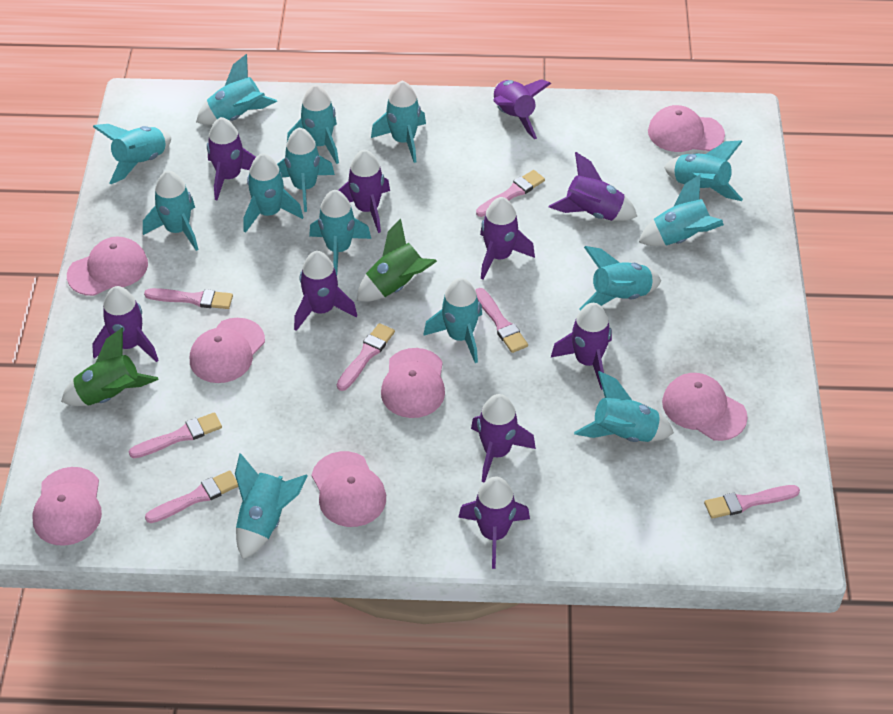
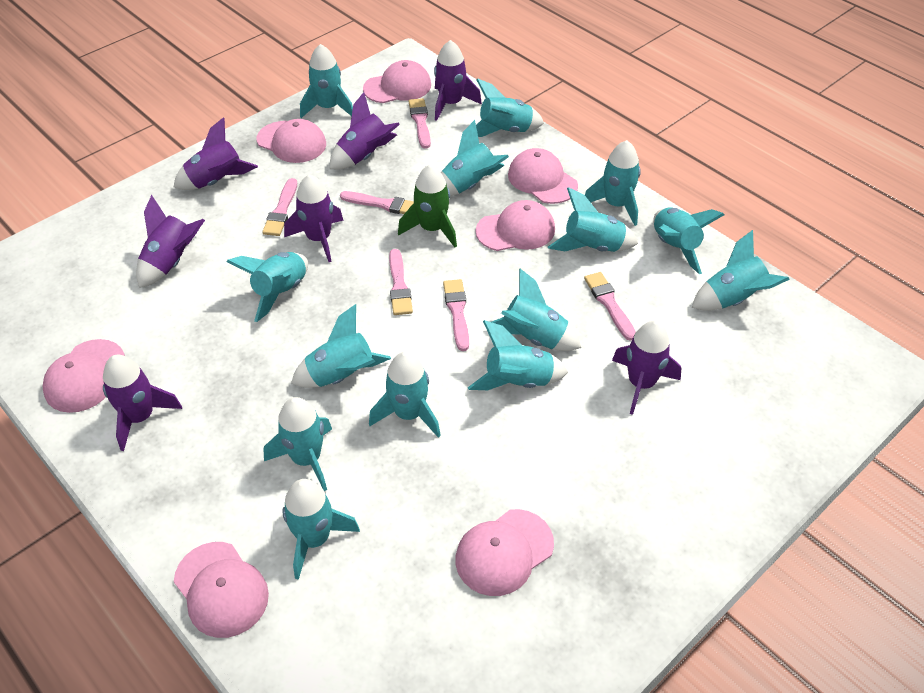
green rocket: [61,328,158,406] [357,218,437,301] = 2 -> [398,165,457,247] = 1
pink brush: [129,412,222,458] [144,288,233,309] [145,470,238,523] [337,323,395,391] [475,288,528,353] [476,170,545,217] [704,485,800,519] = 7 -> [262,178,297,236] [340,191,414,214] [389,249,413,315] [409,98,431,149] [443,279,469,351] [584,272,636,341] = 6
purple rocket: [92,286,159,362] [207,117,256,200] [294,251,357,331] [338,150,390,233] [458,477,530,569] [471,394,536,482] [480,197,535,280] [493,79,551,139] [549,152,637,221] [551,303,612,390] = 10 -> [103,355,182,451] [136,195,205,288] [174,117,258,190] [284,175,343,262] [330,92,400,169] [434,40,482,121] [612,321,681,415] = 7

